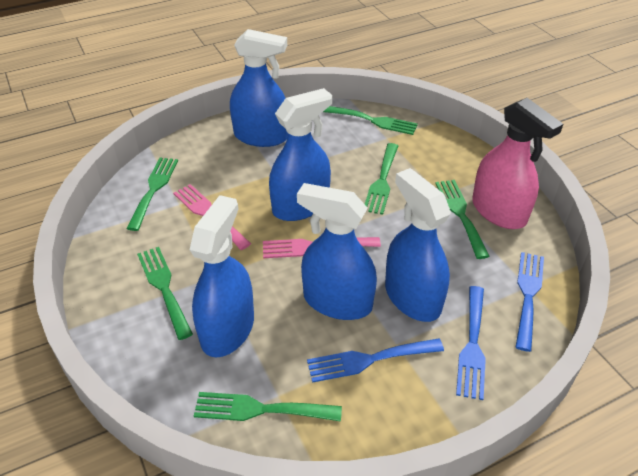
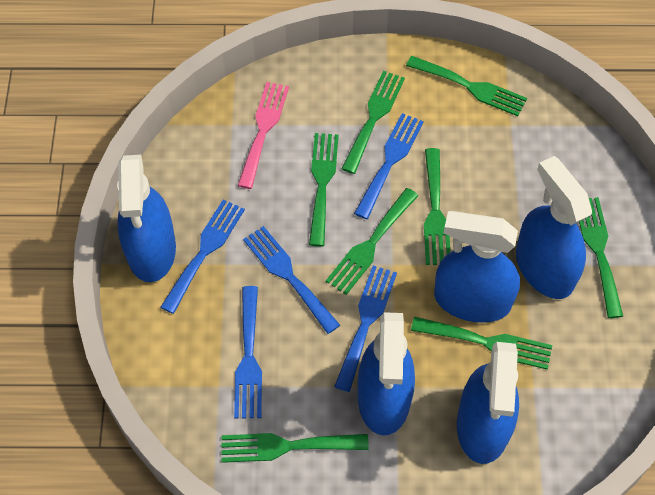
blue fork: [307,338,444,383] [456,286,486,400] [515,252,544,352] = 3 -> [160,199,245,314] [234,286,262,419] [243,226,340,334] [334,266,397,392] [354,113,424,219] = 5
green fork: [126,158,178,231] [137,247,193,340] [194,392,342,421] [323,106,418,135] [365,143,398,215] [435,180,490,259] = 6 -> [222,433,369,463] [309,133,339,247] [326,188,419,295] [341,71,405,174] [406,56,527,116] [411,317,552,370] [424,148,451,265] [579,197,623,318] = 8
pink fork: [173,184,251,250] [263,237,381,258] = 2 -> [238,82,289,189] = 1
pink spray bottle: [472,98,563,229] = 1 -> none = 0

